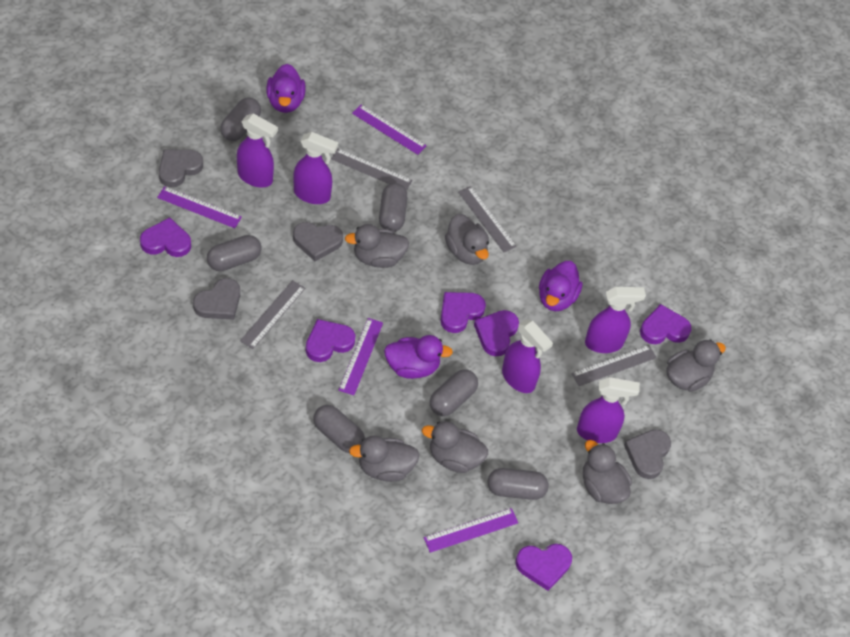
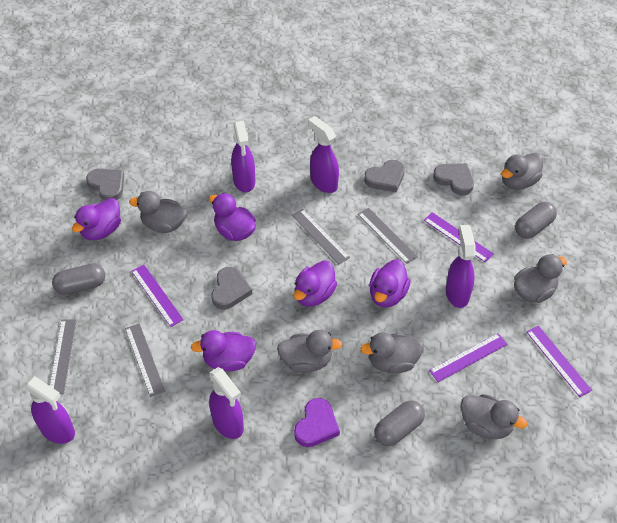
grey capsule: [207,235,261,271] [220,97,261,141] [313,405,365,453] [379,183,407,232] [430,369,478,416] [488,468,548,500] = 6 -> [52,263,105,295] [374,400,425,446] [515,202,557,239] = 3
purple duck: [266,64,306,113] [384,335,453,379] [539,261,582,311] = 3 -> [72,198,121,240] [191,330,256,371] [209,193,256,241] [293,260,337,307] [369,259,411,308] = 5
purple heart: [140,217,191,257] [306,319,355,362] [440,292,486,333] [474,310,519,356] [516,544,572,591] [640,304,691,344] = 6 -> [294,398,340,447] = 1

